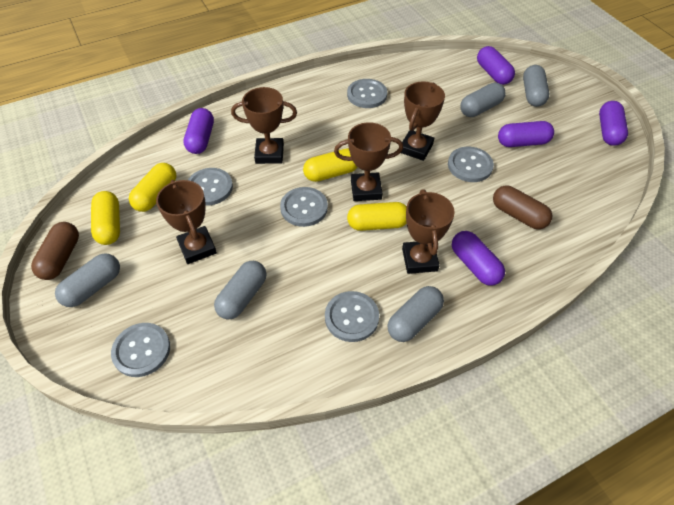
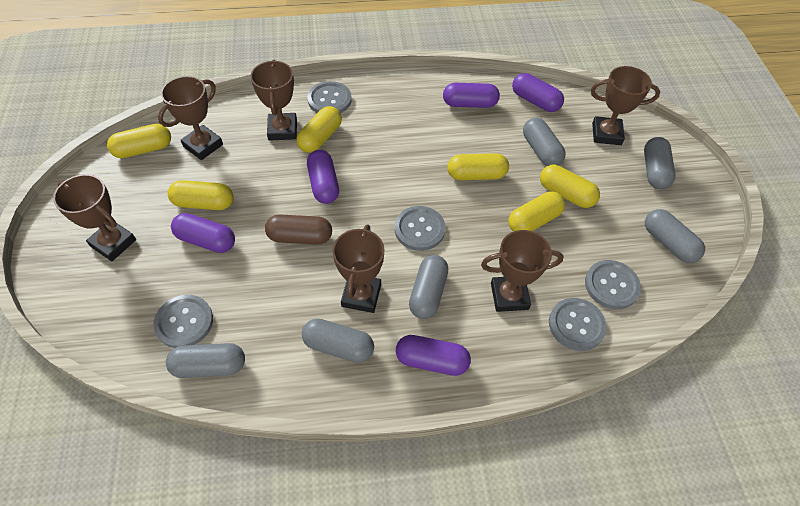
brown capsule: [31,222,79,280] [493,186,553,229] = 2 -> [265,214,332,245] = 1
brown trophy: [156,180,217,264] [231,87,297,164] [334,122,403,201] [401,81,445,161] [402,189,455,274] = 5 -> [53,174,136,261] [158,76,223,160] [250,60,297,141] [332,225,385,313] [481,230,563,312] [591,66,660,145] = 6
grey button: [111,323,170,377] [188,168,233,206] [280,187,328,227] [325,291,379,342] [347,79,387,108] [448,147,494,182] = 6 -> [153,295,213,348] [307,81,352,113] [395,206,446,251] [549,298,607,351] [585,260,641,309] = 5
grey capsule: [55,253,120,307] [214,261,267,320] [388,286,444,342] [460,83,506,117] [523,65,549,107] = 5 -> [166,343,245,378] [302,319,374,363] [409,255,448,319] [523,118,566,166] [644,137,676,189] [645,209,705,263] = 6
yellow capsule: [91,191,120,245] [129,163,177,212] [303,148,357,182] [347,202,407,231] = 4 -> [107,124,171,158] [168,180,234,210] [296,106,342,153] [447,153,509,180] [508,191,565,232] [540,165,600,208] = 6

